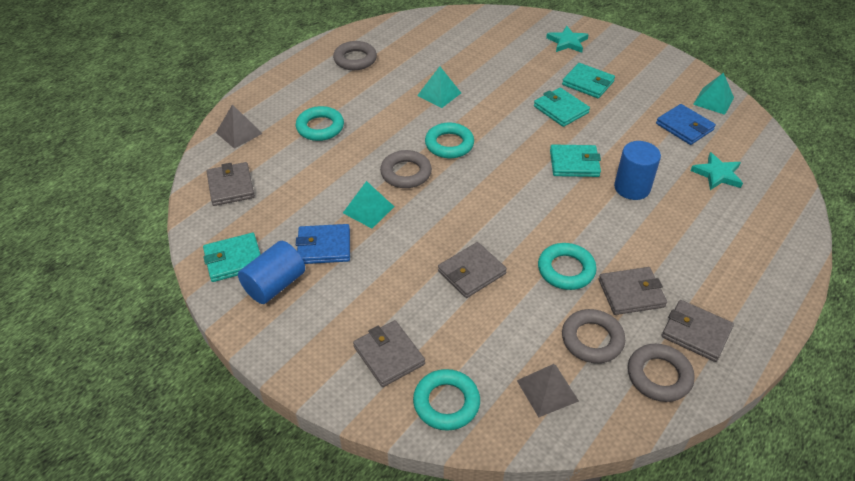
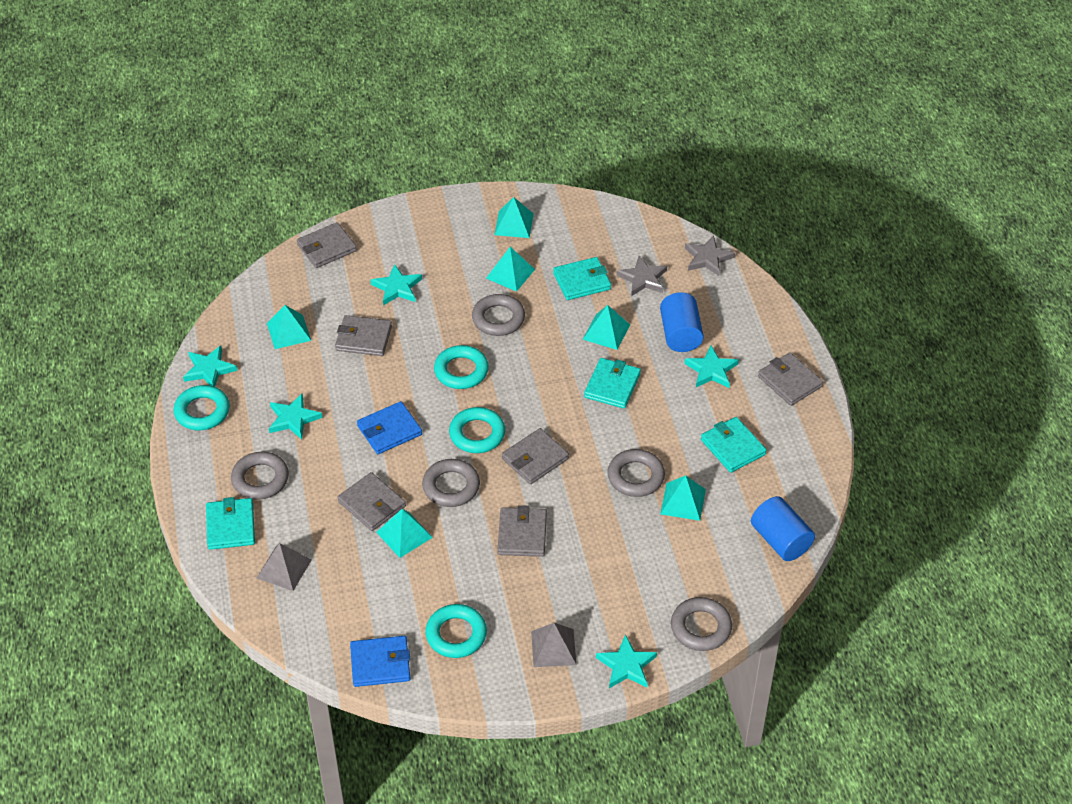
grey ring: [333,41,377,70] [380,150,432,188] [562,309,625,363] [628,344,695,402] = 4 -> [231,452,289,500] [422,459,480,507] [472,294,525,336] [607,449,665,497] [671,597,732,651] = 5
grey star: none = 0 -> [617,256,667,296] [685,236,735,276] = 2
grey wallet: [207,162,255,206] [353,320,425,387] [438,242,507,298] [599,267,667,315] [662,300,734,362] = 5 -> [297,222,357,268] [335,315,392,356] [337,472,406,531] [498,505,547,557] [502,428,569,484] [758,352,823,406] = 6
turquoise pyramid: [343,181,394,228] [417,66,461,108] [693,73,734,115] = 3 -> [267,305,311,349] [376,509,433,558] [486,247,535,292] [494,197,534,238] [583,305,630,350] [660,475,706,521] = 6
turquoise star: [546,26,589,53] [691,152,743,190] = 2 -> [183,346,237,387] [269,394,322,440] [370,264,422,305] [596,634,657,688] [684,346,739,388] = 5

